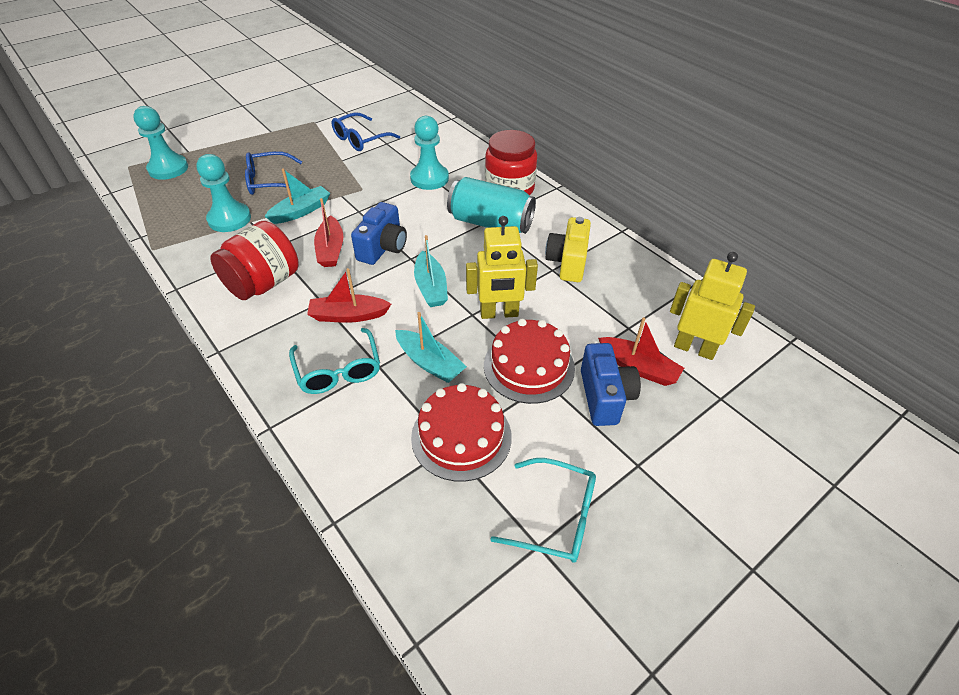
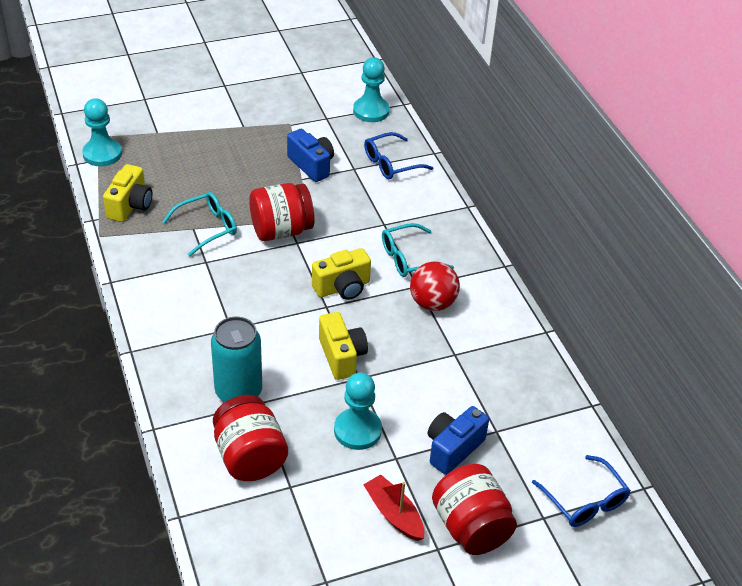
red ball: none = 0 -> [410,261,460,311] = 1
red boat: [307,268,391,323] [314,198,344,267] [598,317,684,386] = 3 -> [363,474,424,541] = 1
red cake: [411,383,512,482] [484,319,575,404] = 2 -> none = 0
red jar: [210,221,299,300] [485,130,537,195] = 2 -> [213,395,288,481] [249,183,315,241] [432,464,517,555] = 3
turquoise boat: [264,168,330,224] [395,312,467,383] [414,235,448,307] = 3 -> none = 0
yellow camera: [545,217,591,282] = 1 -> [103,164,152,222] [312,248,371,300] [319,312,368,380] = 3
yellow robot: [466,216,538,319] [670,252,755,360] = 2 -> none = 0

